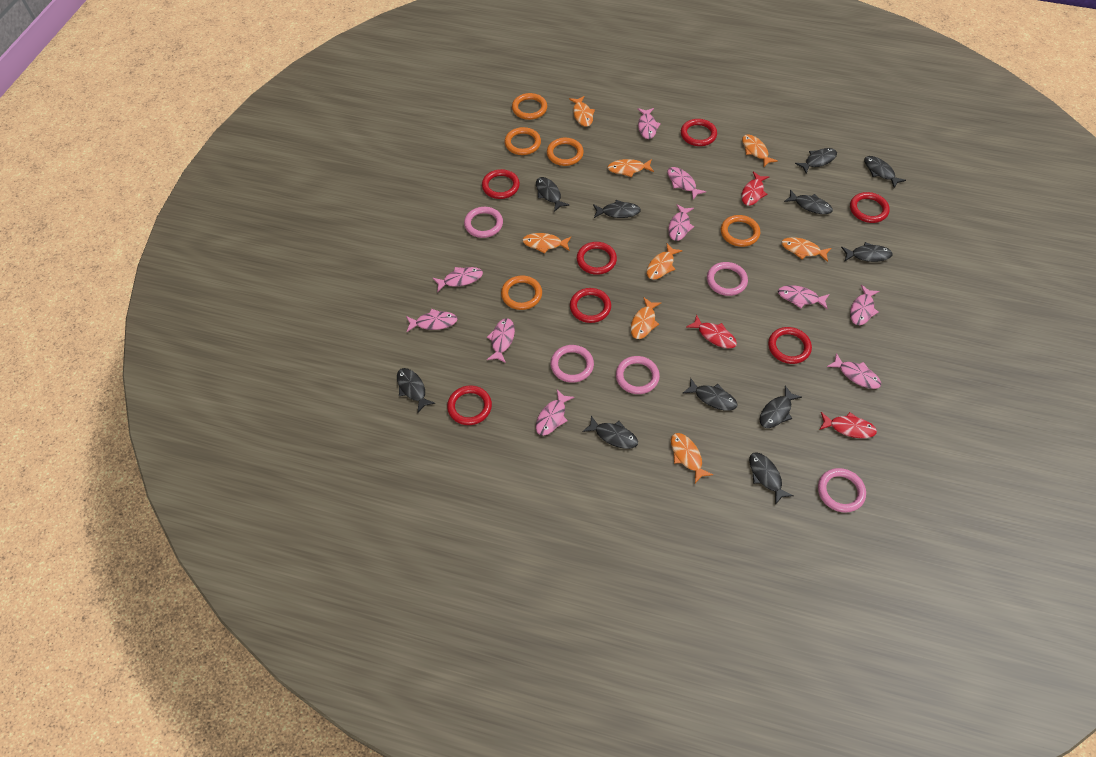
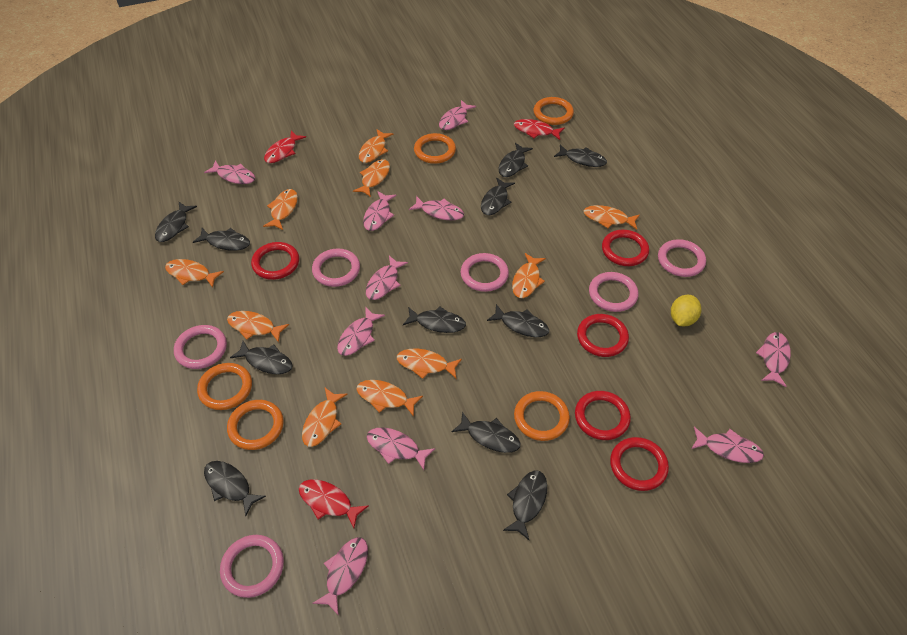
orange fish: [522,233,571,254] [569,96,595,127] [607,159,654,177] [631,297,661,339] [647,243,683,280] [671,433,713,483] [742,134,778,167] [781,237,831,262] = 8 -> [165,259,224,288] [227,311,289,343] [263,189,298,230] [302,388,348,447] [353,159,390,197] [356,380,423,417] [359,129,394,163] [397,349,462,379] [512,253,546,298] [583,205,640,230] = 10
pink ring: [464,207,503,238] [551,345,594,383] [616,356,660,394] [707,262,748,296] [818,468,866,513] = 5 -> [174,325,227,369] [220,535,284,598] [312,248,360,287] [461,253,509,292] [589,272,638,312] [658,239,706,277] = 6
red ring: [447,385,492,425] [482,169,520,199] [570,288,611,323] [577,242,617,275] [681,119,717,146] [768,327,812,364] [850,192,890,223] = 7 -> [251,242,299,280] [575,391,631,440] [577,314,629,357] [602,230,649,266] [610,437,669,491] = 5
yellow lemon: none = 0 -> [671,295,701,326] = 1

